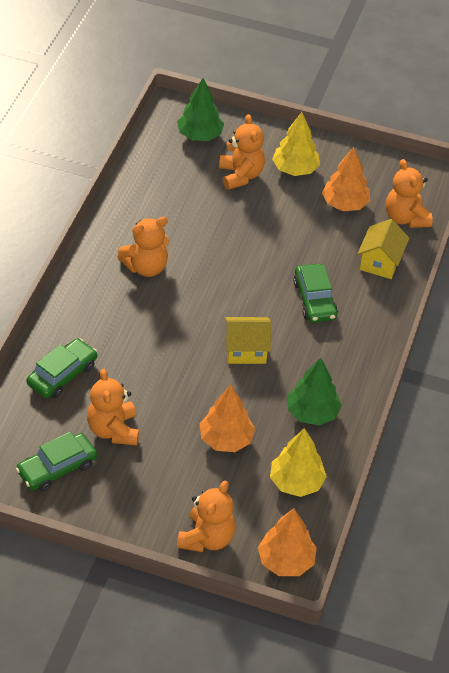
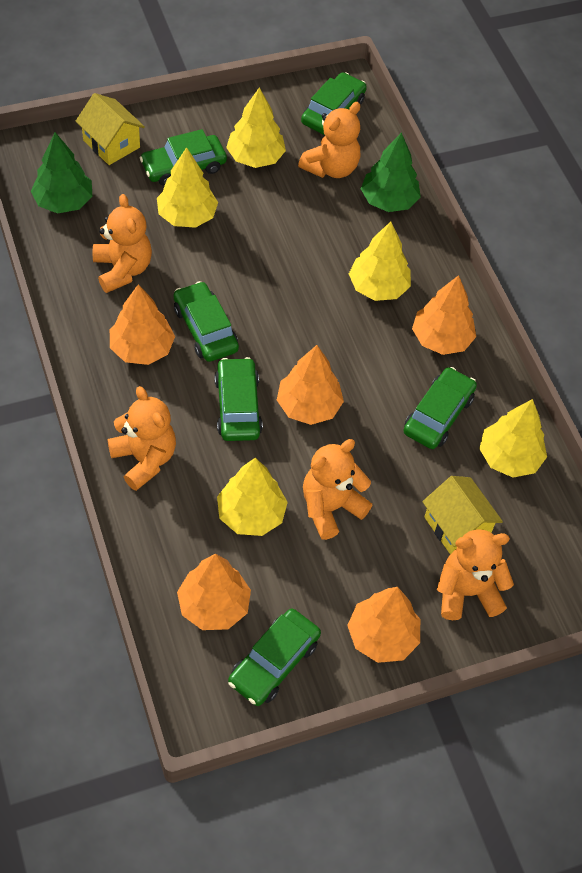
green car: [16,432,97,492] [26,338,97,398] [293,264,338,323] = 3 -> [140,129,227,186] [173,281,239,362] [215,357,263,441] [228,608,321,706] [301,72,367,135] [403,367,477,449] = 6
orange tree: [200,385,255,452] [258,508,317,576] [322,147,370,211] = 3 -> [110,284,175,365] [177,554,251,630] [277,345,344,425] [347,587,420,663] [412,275,476,355] = 5
yellow tree: [270,428,327,497] [272,112,320,176] = 2 -> [157,147,218,228] [217,458,288,536] [226,87,286,168] [349,222,411,301] [479,399,547,477] = 5

